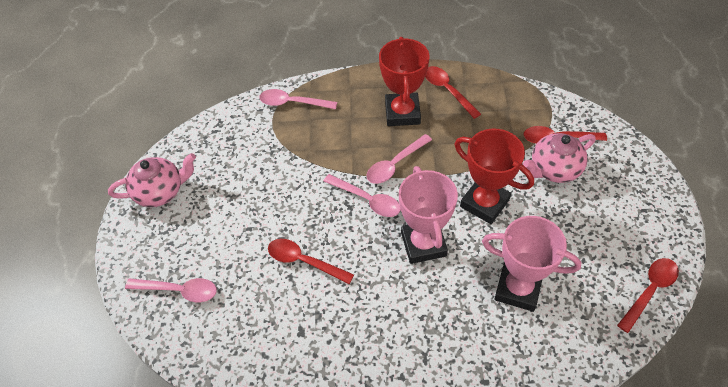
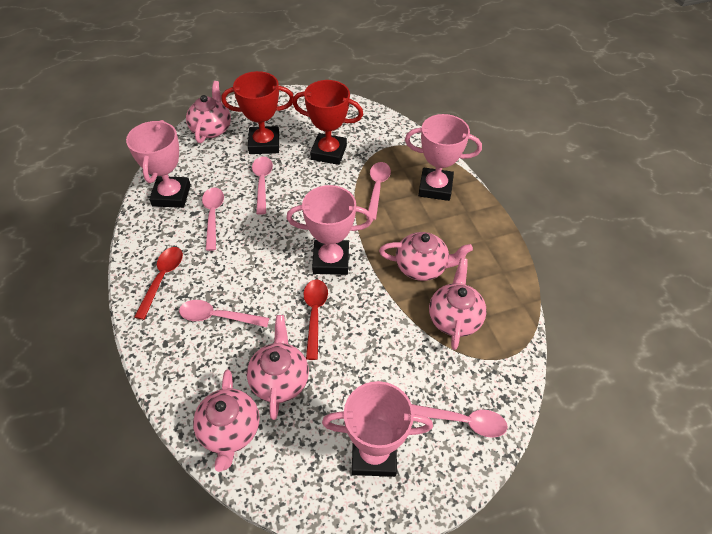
pink spoon: [125,278,217,302] [259,89,337,109] [323,174,401,217] [366,134,432,184] = 4 -> [179,300,269,327] [202,188,224,251] [252,157,273,215] [366,162,391,220] [412,404,508,438] = 5
pink teapot: [108,153,196,207] [523,133,596,183] = 2 -> [186,81,231,143] [193,370,260,472] [247,315,309,420] [379,232,473,281] [429,258,487,350] = 5
pink trophy: [399,166,458,264] [482,216,582,312] = 2 -> [126,120,191,208] [286,185,373,275] [322,381,433,477] [405,114,482,201] = 4
red spoon: [268,239,354,284] [425,66,481,119] [524,126,607,144] [617,258,679,333] = 4 -> [134,247,183,320] [304,280,328,360] = 2

